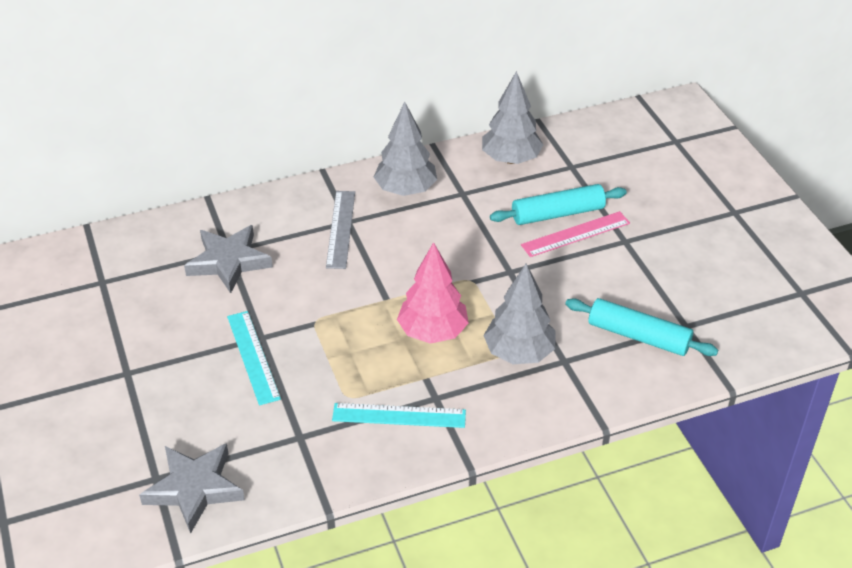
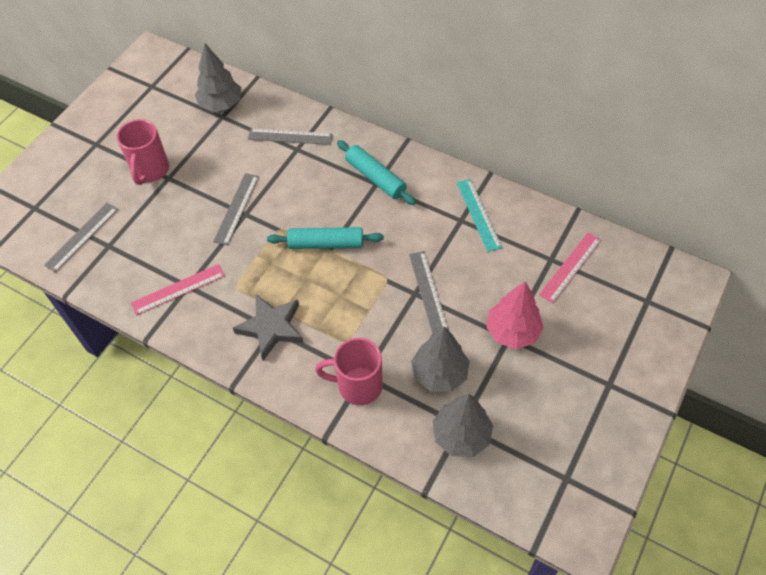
grey ruler: [326,191,355,269] = 1 -> [44,203,118,272] [213,173,259,246] [248,128,333,145] [409,251,449,334] = 4
grey star: [139,443,245,534] [184,225,273,293] = 2 -> [233,294,304,361] = 1
pink mug: none = 0 -> [117,119,169,185] [315,338,383,405] = 2
pink ruler: [521,211,630,257] = 1 -> [131,264,225,315] [539,232,601,303] = 2
turquoise ruler: [227,311,281,405] [332,403,466,428] = 2 -> [457,179,502,252] = 1

